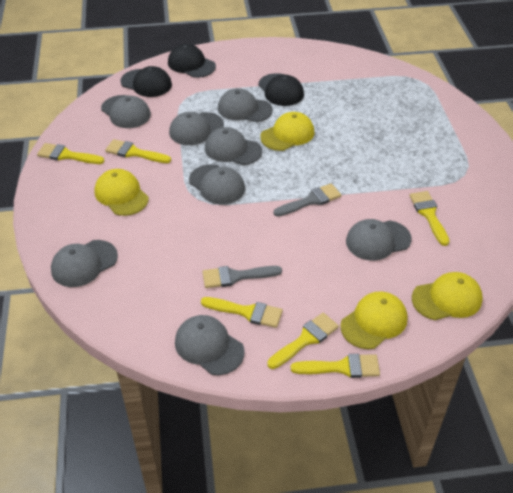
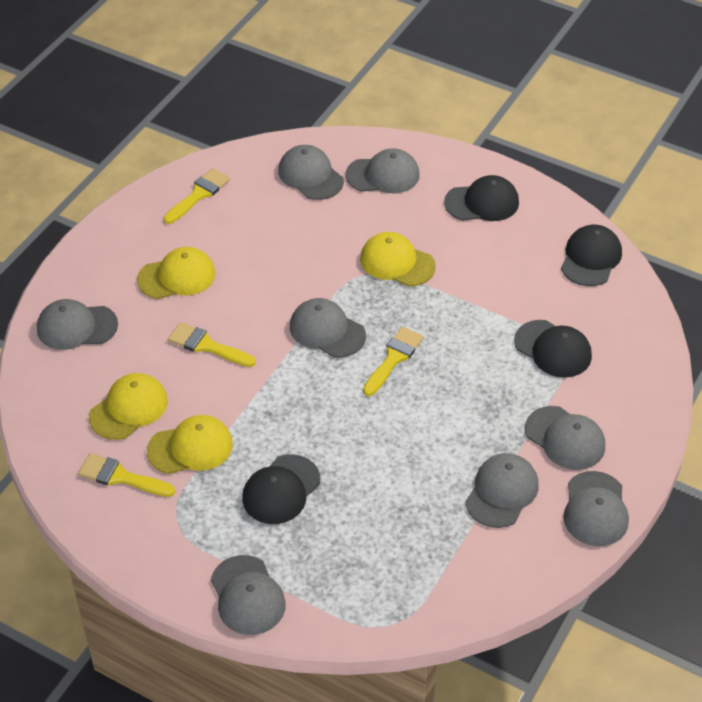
black cap: [121,66,172,97] [168,44,216,78] [258,73,304,106] = 3 -> [242,454,320,524] [444,175,519,221] [514,320,592,377] [561,225,622,286] = 4
grey brush: [202,266,282,288] [274,183,341,216] = 2 -> none = 0
yellow brush: [37,143,104,164] [105,139,171,163] [201,297,283,328] [267,313,339,369] [291,354,380,378] [409,191,450,246] = 6 -> [78,453,175,497] [164,168,230,224] [168,322,256,367] [363,327,424,396] = 4

